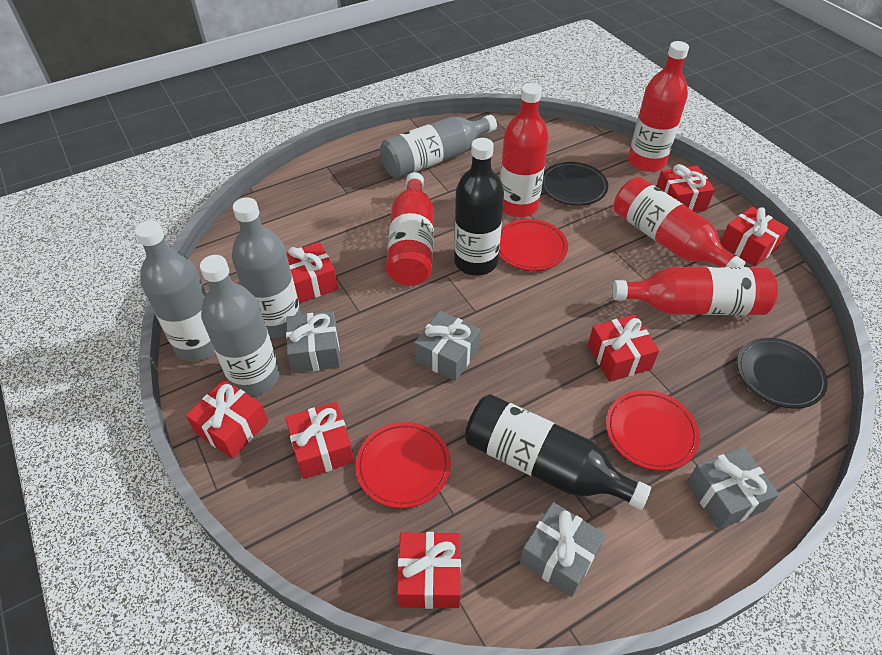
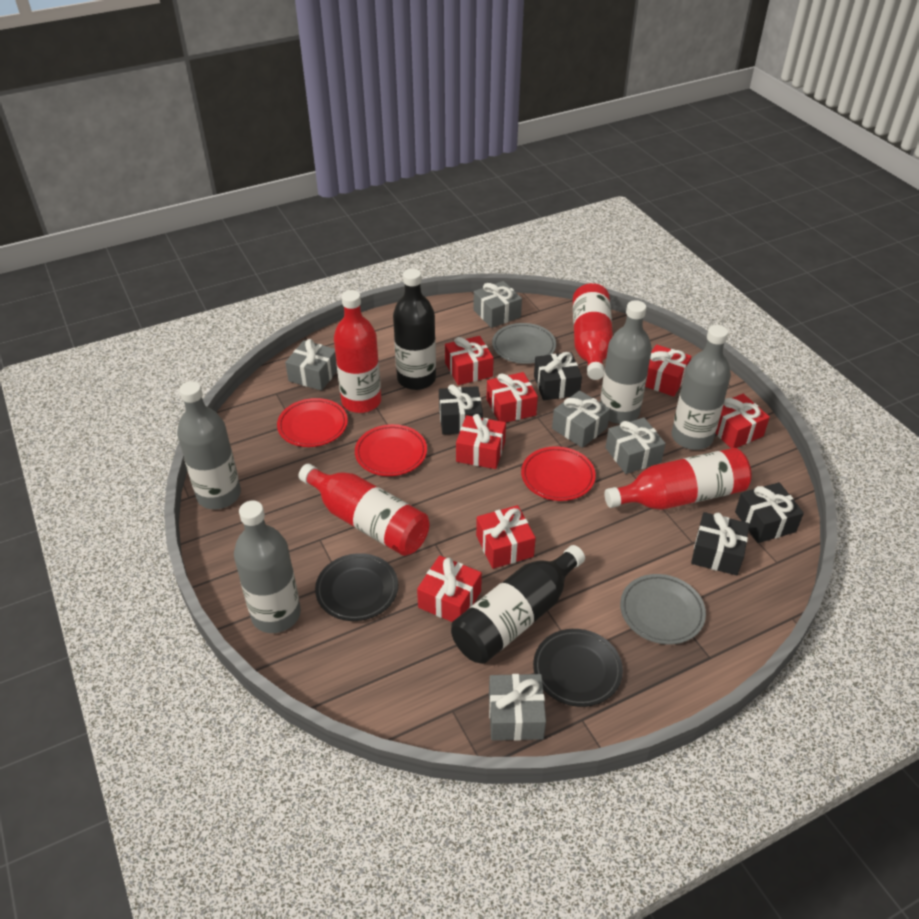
black gift: none = 0 -> [439,384,483,435] [534,352,582,400] [691,512,749,575] [735,482,804,543] = 4
grey gift: [286,311,340,373] [414,311,481,381] [520,502,606,597] [687,447,779,529] = 4 -> [285,339,337,391] [473,281,522,328] [489,674,546,741] [552,390,610,448] [605,418,666,474] = 5
grey plate: none = 0 -> [492,323,556,364] [620,574,706,645] = 2
red bottle: [386,172,434,286] [500,83,549,217] [612,267,778,315] [614,177,745,267] [628,41,689,172] = 5 -> [298,464,429,556] [334,290,381,413] [573,283,613,380] [604,448,752,510] = 4

